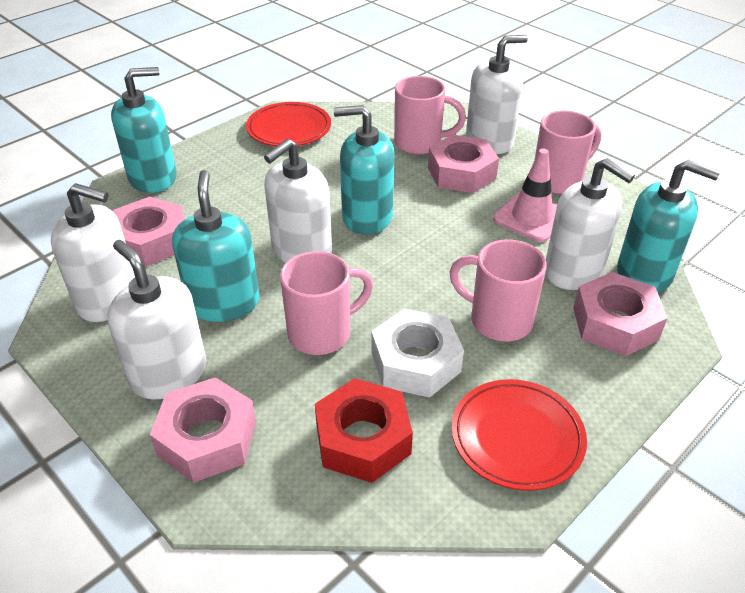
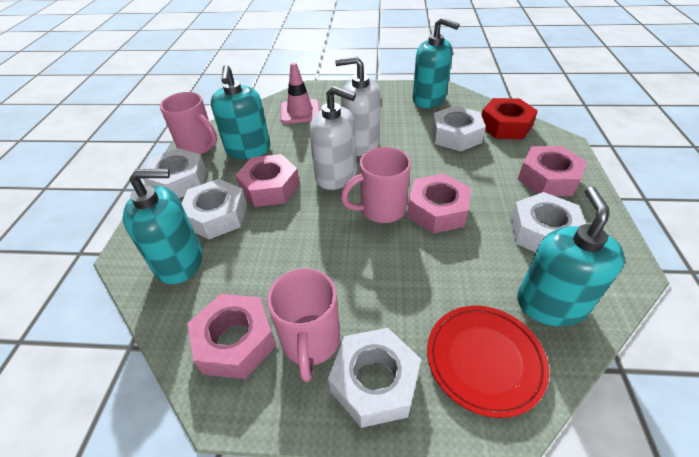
pink mug: [280,251,373,355] [394,76,466,155] [449,239,547,342] [535,110,601,194] = 4 -> [160,92,217,154] [267,268,340,382] [341,147,411,223] = 3
red plate: [246,102,331,146] [451,379,587,491] = 2 -> [427,306,549,418] = 1
white nut: [372,308,464,398] = 1 -> [143,148,206,198] [182,179,247,239] [328,328,421,428] [432,106,486,152] [510,192,586,252] = 5
white soap dispenser: [51,183,135,322] [107,240,206,399] [264,139,332,263] [466,35,528,154] [545,158,635,290] = 5 -> [309,86,357,190] [335,56,381,156] = 2

